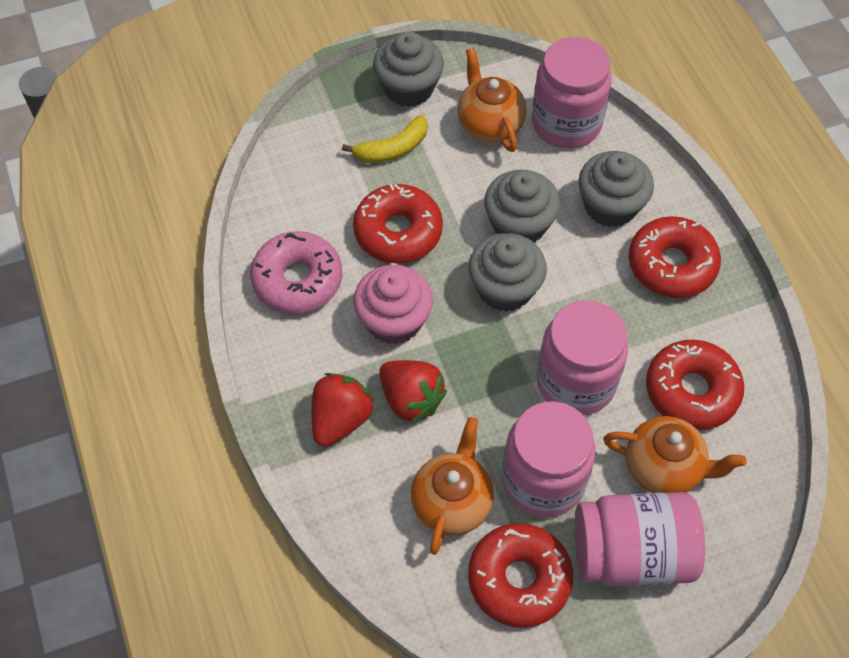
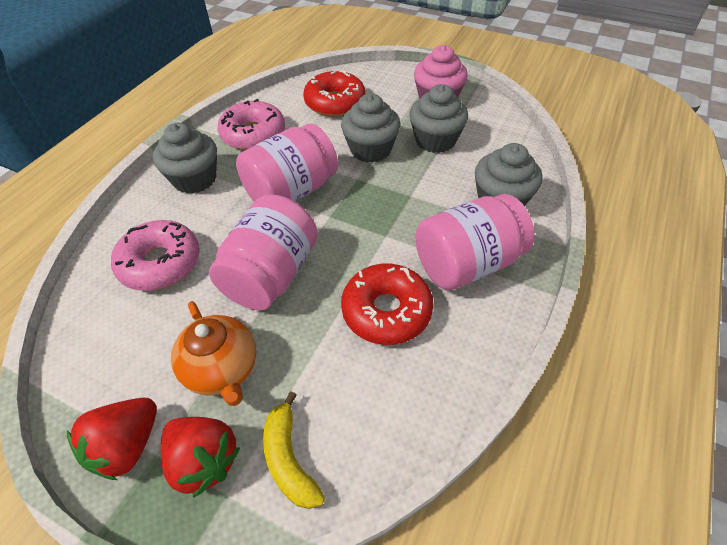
orange teapot: [411,417,494,555] [457,48,527,152] [603,416,747,493] = 3 -> [171,301,256,406] = 1
pink donut: [250,231,342,314] = 1 -> [111,220,200,291] [218,99,285,150] = 2
pink jar: [502,401,596,518] [532,37,612,149] [537,300,628,415] [575,492,705,587] = 4 -> [209,194,318,310] [236,123,338,202] [416,194,534,290] = 3
red donut: [353,184,443,264] [468,523,573,628] [629,216,721,298] [646,340,744,430] = 4 -> [303,70,366,117] [341,264,434,345] = 2

